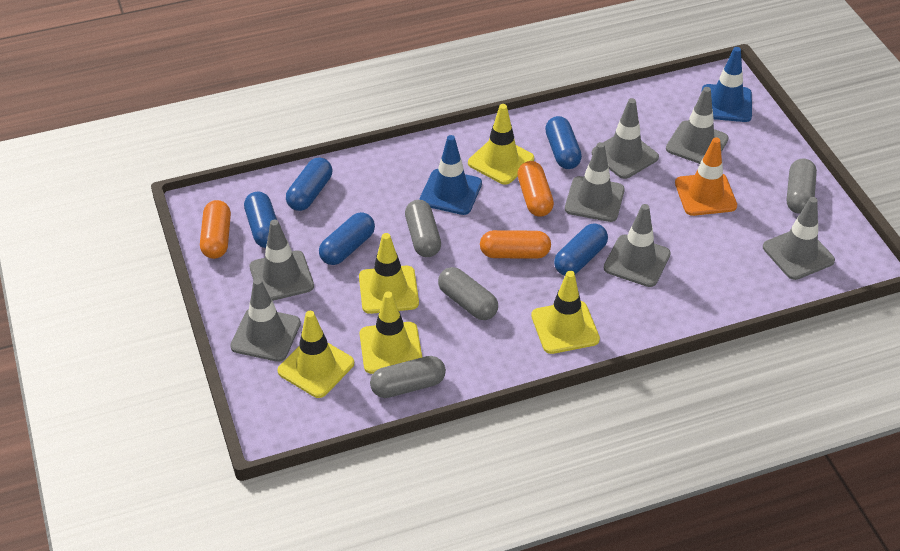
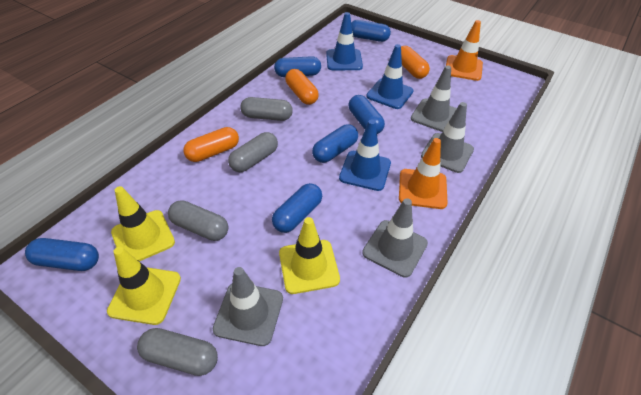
blue capsule: [244,192,277,248] [286,157,332,211] [319,212,375,265] [545,116,582,169] [554,224,608,275] = 5 -> [25,238,99,271] [272,183,322,233] [274,56,321,77] [312,124,358,163] [349,95,385,134] [351,20,391,42] = 6
blue traffic cone: [419,135,482,215] [702,47,752,122] = 2 -> [326,12,363,70] [339,119,391,191] [367,44,414,109] = 3
grey traffic cone: [230,278,301,362] [250,220,314,301] [565,142,625,222] [592,98,659,179] [604,204,671,287] [666,87,729,164] [763,197,835,280] = 7 -> [213,267,283,346] [362,198,428,278] [411,65,457,132] [421,102,474,173] = 4
orange traffic cone: [675,137,737,216] = 1 -> [399,138,448,209] [446,20,483,81] = 2
yellow traffic cone: [277,311,354,398] [359,233,419,314] [359,291,422,374] [468,104,534,185] [531,271,600,354] = 5 -> [107,247,181,325] [111,186,175,261] [279,217,340,294] = 3

